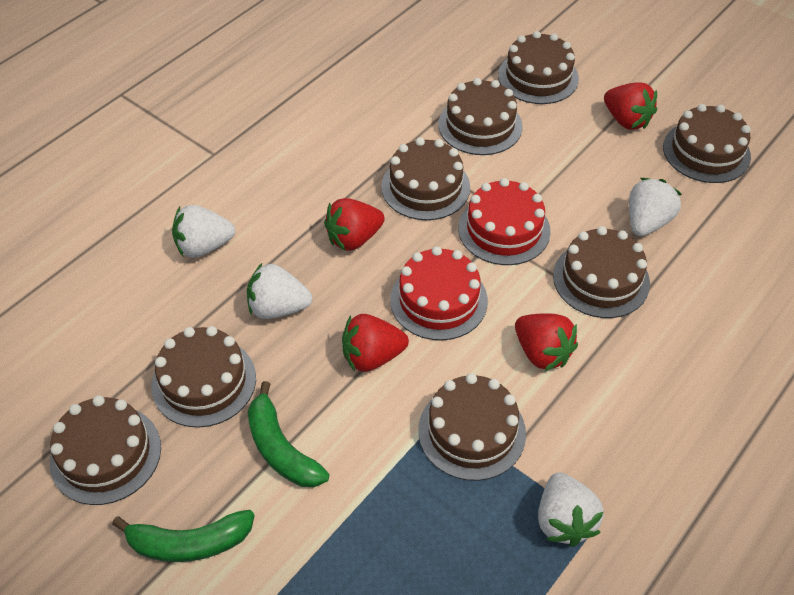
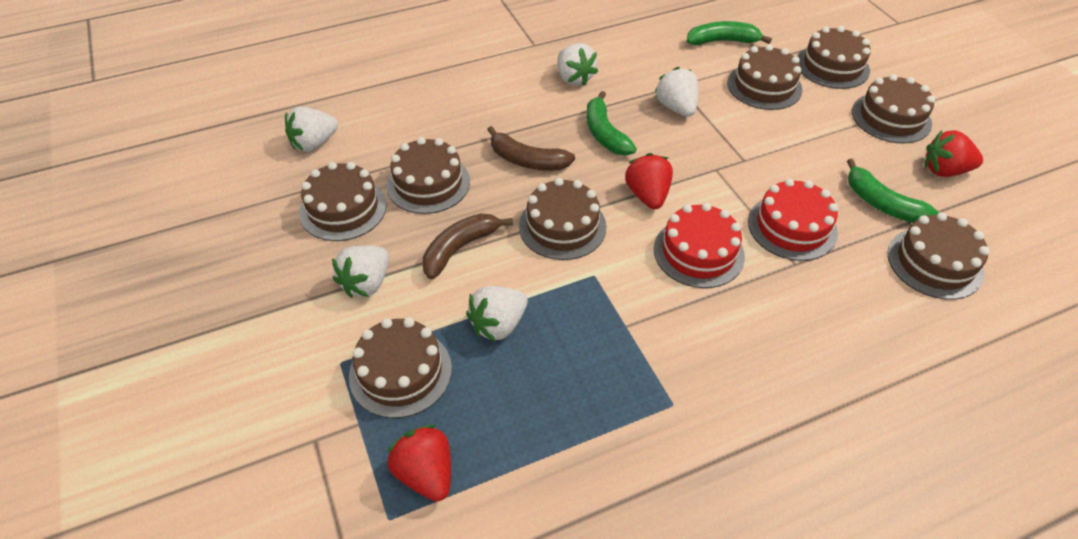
brown banana: none = 0 -> [422,213,513,279] [487,126,575,171] = 2
green banana: [112,510,255,562] [248,381,329,487] = 2 -> [586,91,637,156] [686,21,772,45] [847,159,939,223] = 3
red strawberry: [324,198,385,251] [342,314,409,372] [515,313,578,371] [604,83,657,130] = 4 -> [387,425,451,502] [625,153,673,209] [925,130,983,177] = 3
white strawberry: [172,205,235,258] [247,263,312,319] [538,473,604,547] [629,178,682,236] = 4 -> [285,106,338,152] [332,246,389,298] [466,286,528,342] [557,43,598,86] [655,67,698,117] = 5

